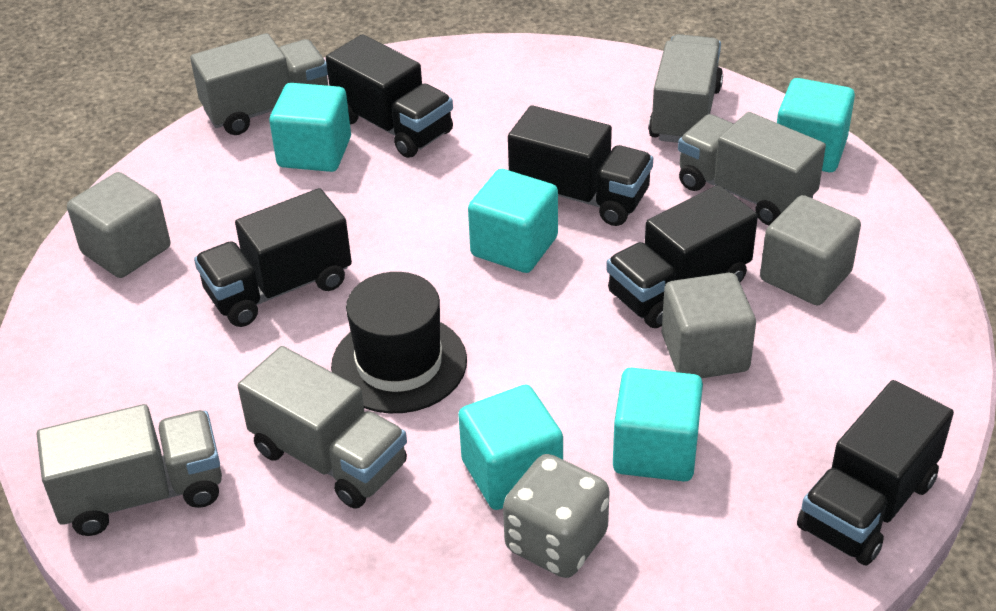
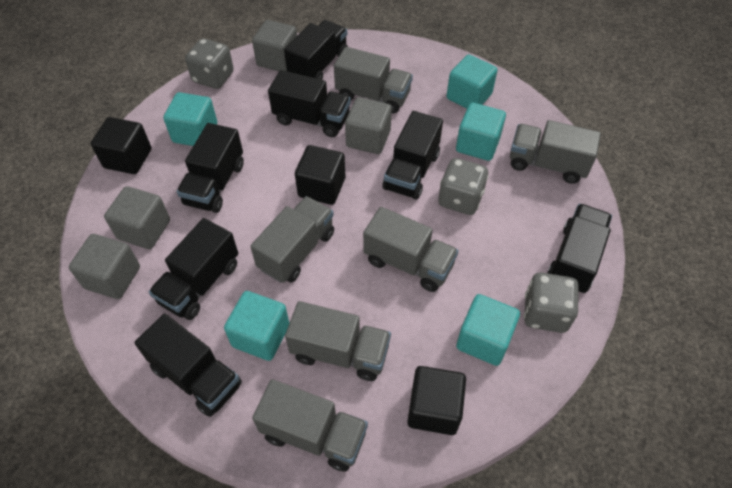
black cube: none = 0 -> [91,117,151,174] [295,145,345,205] [407,366,466,435] = 3
black hat: [331,272,467,413] = 1 -> none = 0
black truck: [194,188,352,327] [326,34,453,158] [508,105,653,226] [606,185,758,328] [797,380,954,566] = 5 -> [134,314,242,417] [149,218,238,320] [177,123,244,213] [268,70,351,137] [284,20,348,80] [382,111,443,200] [547,204,612,293] = 7
grey cube: [67,172,170,278] [661,273,756,378] [760,195,861,305] = 3 -> [69,234,140,299] [104,186,170,249] [252,20,297,71] [345,97,392,154] = 4
grey dice: [503,454,610,578] = 1 -> [185,38,234,89] [438,158,489,215] [524,272,578,333] = 3
grey truck: [37,404,222,536] [190,33,328,135] [238,346,407,509] [648,34,723,143] [678,112,826,225] = 5 -> [250,196,334,283] [252,379,368,472] [285,301,391,381] [334,47,413,113] [363,207,458,292] [510,120,601,184] = 6

